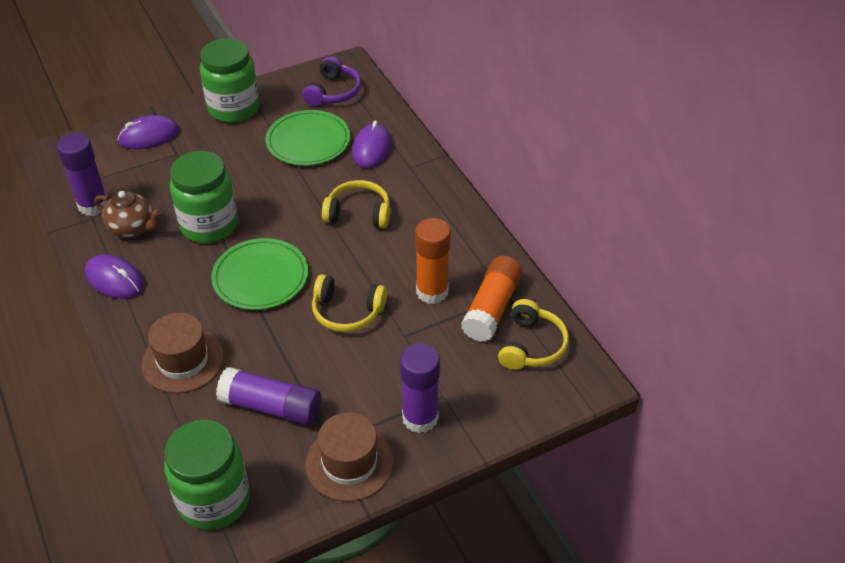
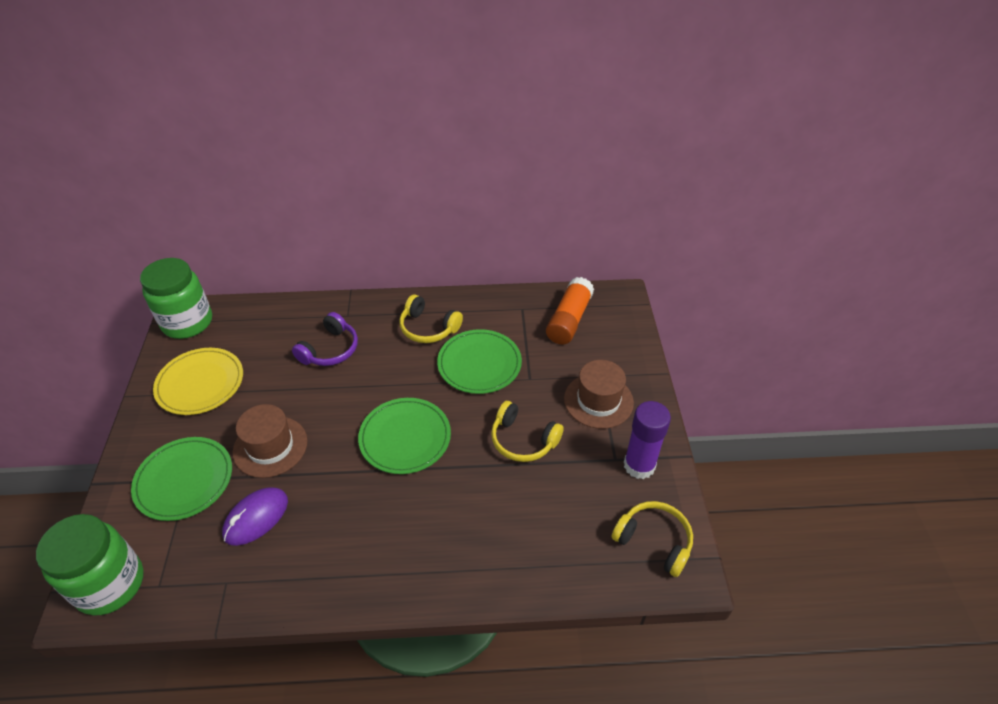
brown teapot: [94,191,162,238] = 1 -> none = 0
green jar: [164,420,250,530] [170,151,238,243] [200,38,259,123] = 3 -> [36,514,144,615] [140,258,212,339] = 2
green plate: [211,238,308,310] [266,110,351,166] = 2 -> [131,437,232,521] [358,398,451,474] [437,329,522,394] = 3
orange glue stick: [415,218,451,304] [461,256,523,342] = 2 -> [546,277,594,345] = 1
purple glue stick: [57,133,108,216] [216,367,321,426] [400,343,440,433] = 3 -> [624,401,671,479] = 1
purple mouse: [85,254,144,299] [118,115,179,149] [352,120,392,168] = 3 -> [222,487,288,546] = 1
yellow plate: none = 0 -> [153,348,243,415] = 1

